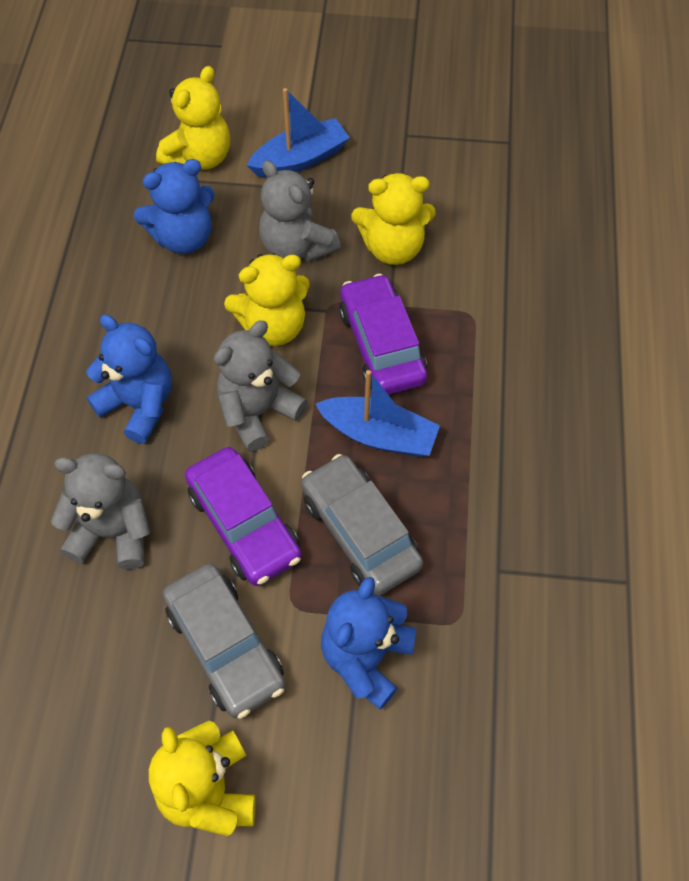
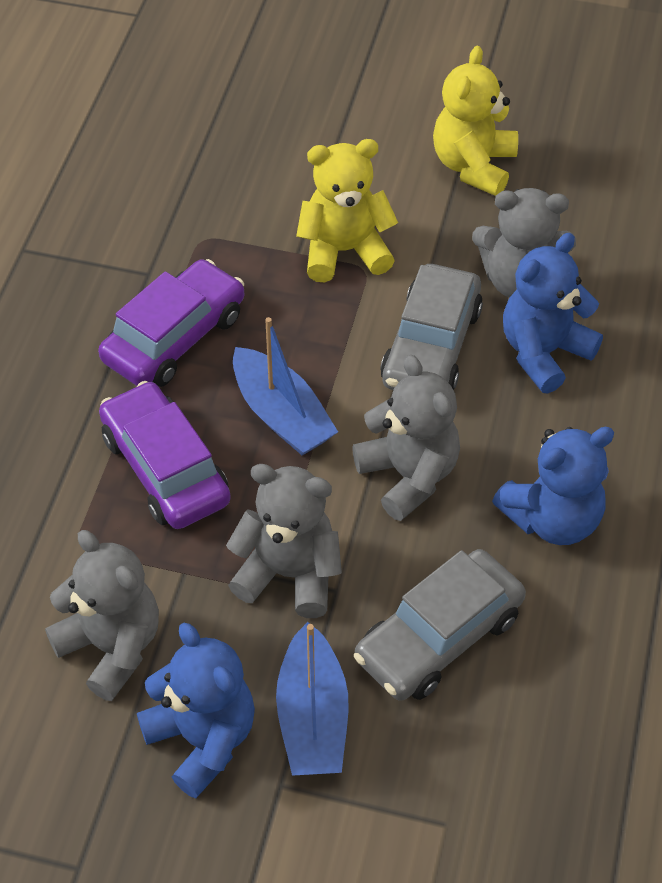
grey teddy bear: [51,453,150,569] [214,320,308,451] [259,160,341,262] = 3 -> [45,530,159,701] [226,464,342,618] [352,355,460,521] [472,188,576,298] = 4
yellow teddy bear: [149,721,256,836] [156,66,230,170] [224,253,310,346] [352,173,435,265] = 4 -> [296,139,398,282] [433,46,518,196] = 2

